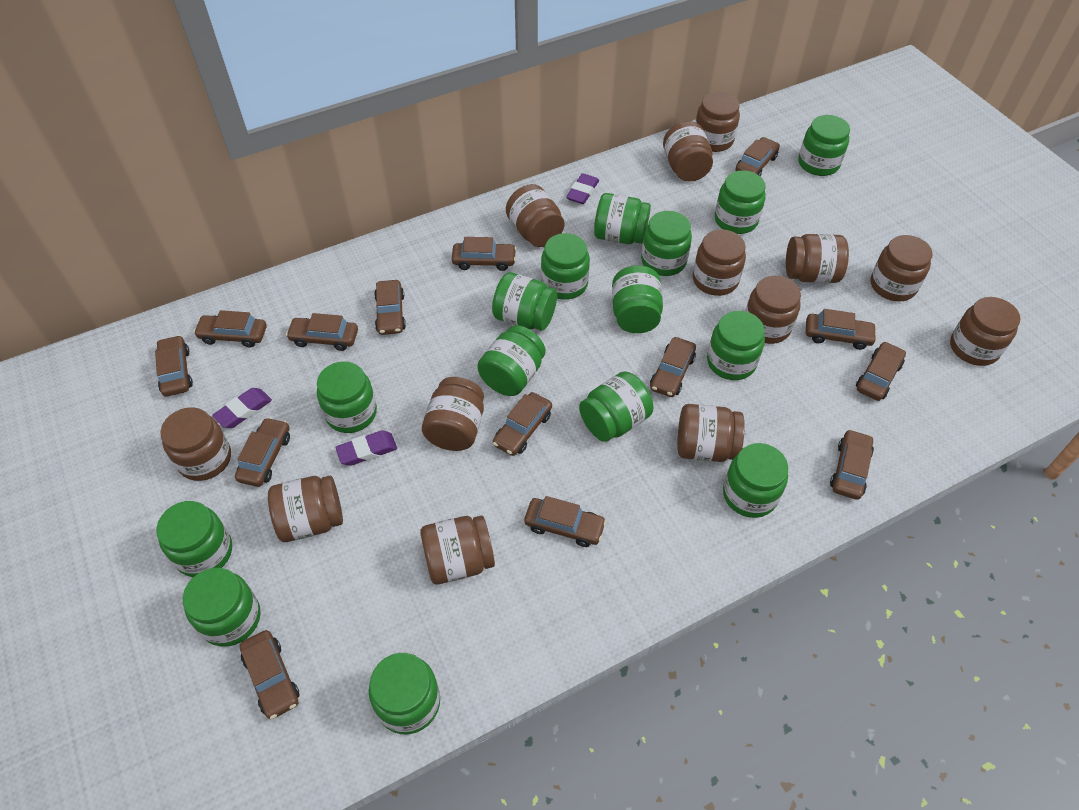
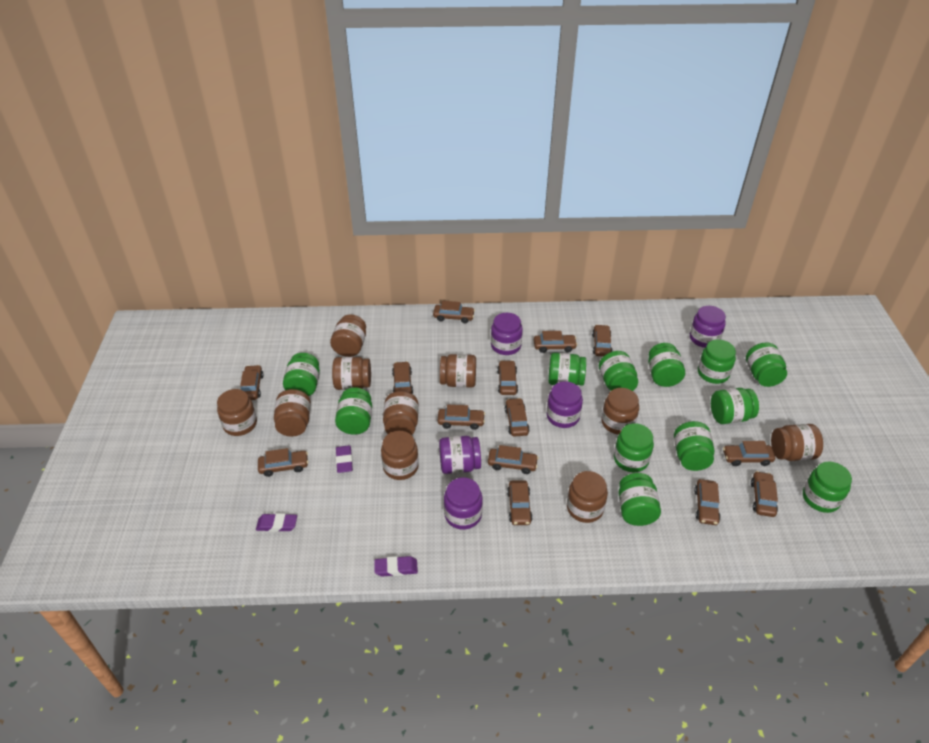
brown jar: [160,407,231,481] [268,476,343,542] [420,516,495,585] [422,377,484,451] [506,184,564,247] [663,121,713,181] [677,404,745,462] [693,229,746,296] [696,92,740,152] [745,276,801,344] [786,234,849,283] [871,235,933,301] [950,297,1020,366] = 13 -> [217,389,257,436] [274,389,311,437] [330,314,366,357] [332,357,371,390] [381,431,419,480] [383,391,419,435] [440,354,476,388] [567,471,608,523] [602,388,639,434] [771,424,823,461] = 10
green jar: [156,501,232,577] [183,568,260,647] [317,361,377,433] [369,653,440,734] [477,325,546,396] [492,272,557,331] [541,233,590,300] [579,371,653,442] [594,193,651,244] [612,265,663,333] [641,211,692,276] [707,311,765,380] [715,170,766,234] [723,443,788,518] [799,115,850,176] = 15 -> [283,353,320,396] [335,387,372,435] [548,352,586,386] [599,351,638,391] [614,423,654,472] [618,473,661,526] [648,343,685,387] [674,421,714,471] [698,340,736,384] [711,388,759,424] [746,343,787,387] [803,461,852,513] = 12
purple jar: none = 0 -> [439,436,481,474] [444,477,483,530] [491,313,523,355] [547,381,583,428] [690,306,726,348] = 5

